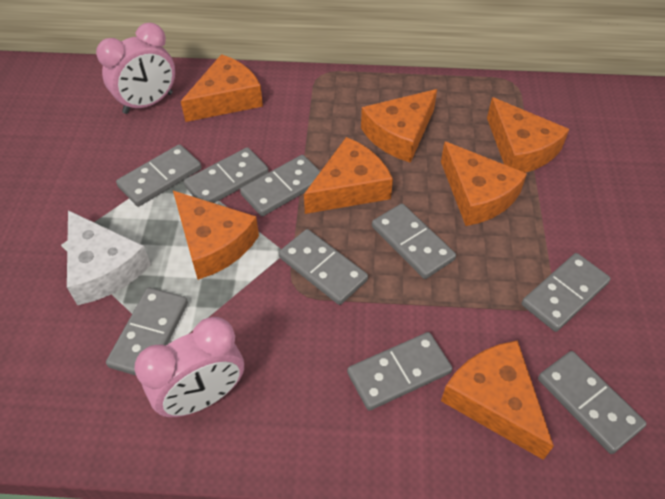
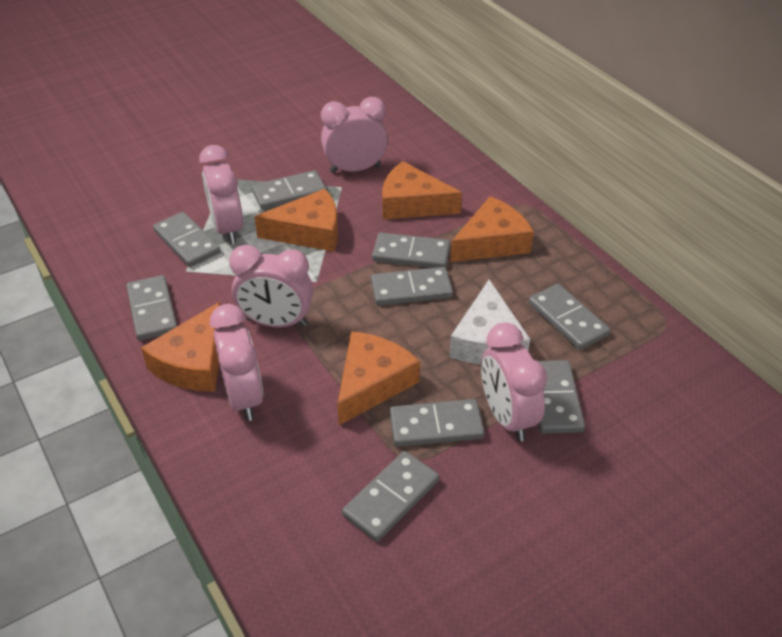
orange cheese: [173,191,259,280] [181,54,263,122] [304,137,393,214] [361,89,437,163] [441,142,527,226] [441,340,554,460] [487,97,569,173] = 7 -> [141,302,221,392] [254,189,338,252] [337,331,420,425] [382,161,462,219] [450,196,534,262] = 5
pink clock: [96,23,175,114] [134,317,244,417] = 2 -> [199,145,243,244] [210,304,263,421] [229,245,313,327] [321,97,388,173] [481,322,547,442] = 5

